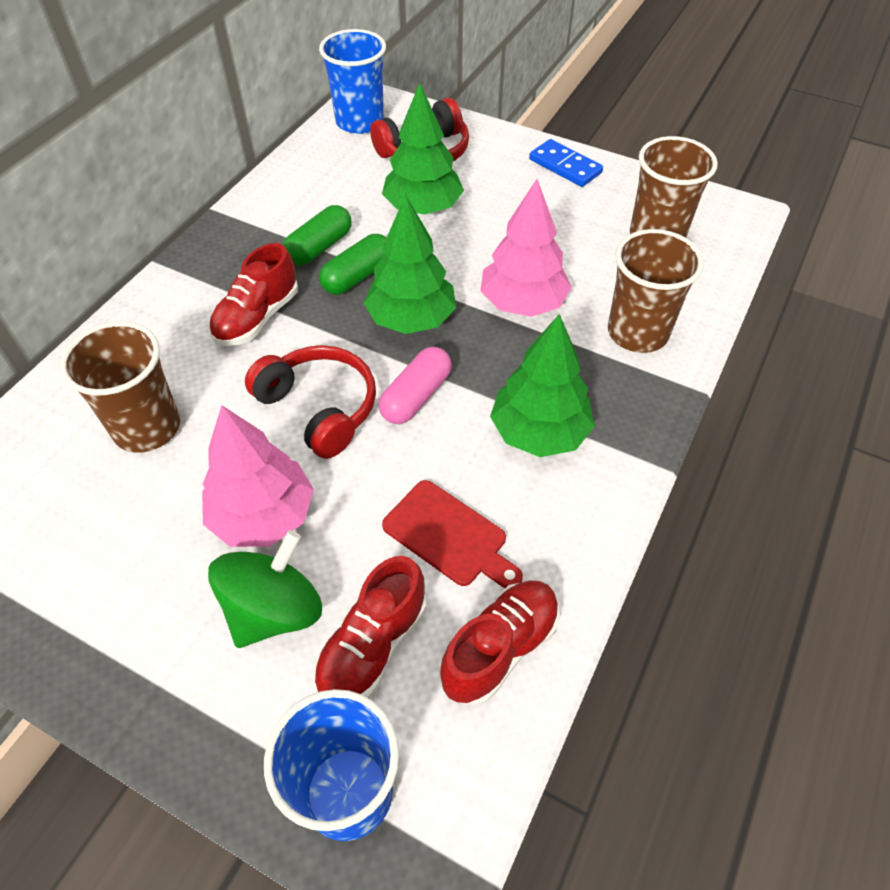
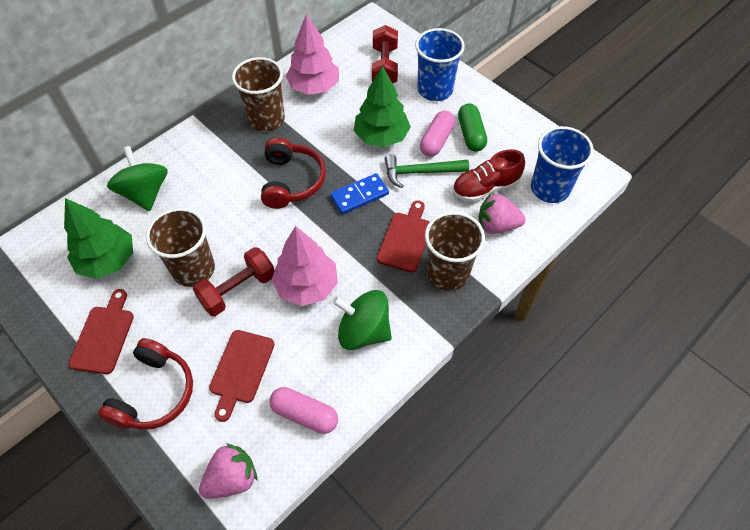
green capsule: [283,205,352,266] [319,234,387,295] = 2 -> [458,104,487,152] = 1
green hammer: none = 0 -> [385,154,469,188] = 1
green spinning top: [208,531,322,648] = 1 -> [107,146,168,211] [333,290,392,350] = 2
green tree: [364,194,456,334] [382,83,464,215] [490,314,595,457] = 3 -> [64,198,133,279] [354,65,411,147] = 2
pink capsule: [378,347,452,424] = 1 -> [269,387,338,434] [420,111,455,157] = 2
pink strawberry: none = 0 -> [199,443,257,499] [478,193,526,234] = 2
red cutting board: [382,480,523,588] = 1 -> [69,289,134,374] [209,330,275,422] [377,200,430,272] = 3
red dumbbell: none = 0 -> [193,247,275,316] [372,25,398,83] = 2
red shoe: [209,243,298,346] [313,556,426,699] [440,580,560,705] = 3 -> [453,149,525,202] = 1

